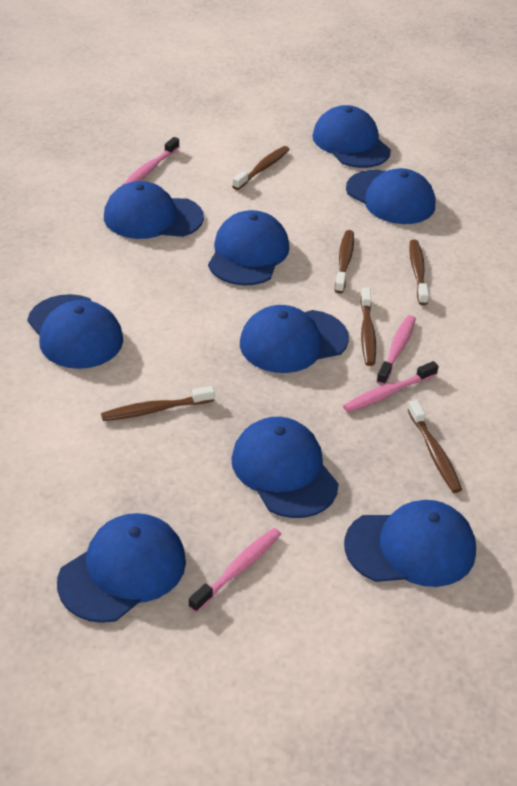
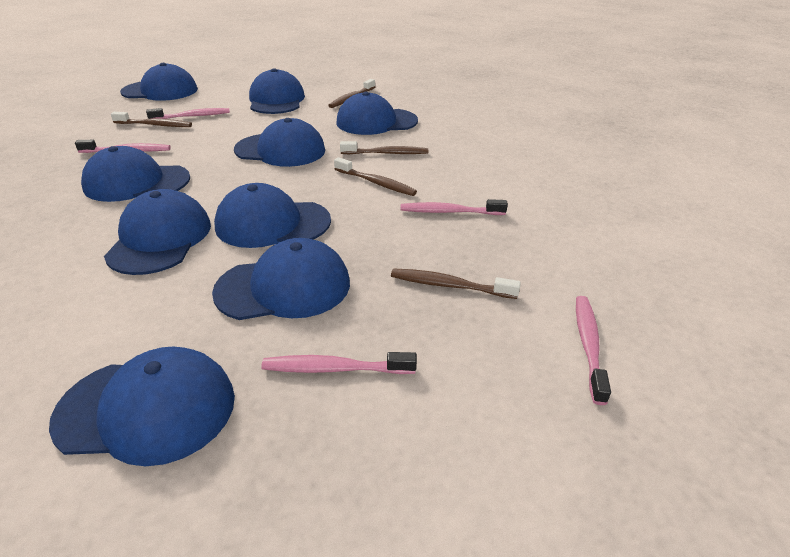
brown toothbrush: [101,386,215,421] [232,146,290,190] [335,230,354,293] [360,287,376,366] [408,400,462,493] [409,240,429,305] = 6 -> [111,112,192,127] [328,79,375,108] [334,157,417,196] [340,141,428,154] [391,269,521,299] = 5
pink toothbrush: [123,137,179,185] [189,528,281,613] [343,361,439,412] [376,315,416,385] = 4 -> [75,140,171,153] [146,108,230,119] [261,352,417,374] [400,199,508,215] [576,296,611,405] = 5

